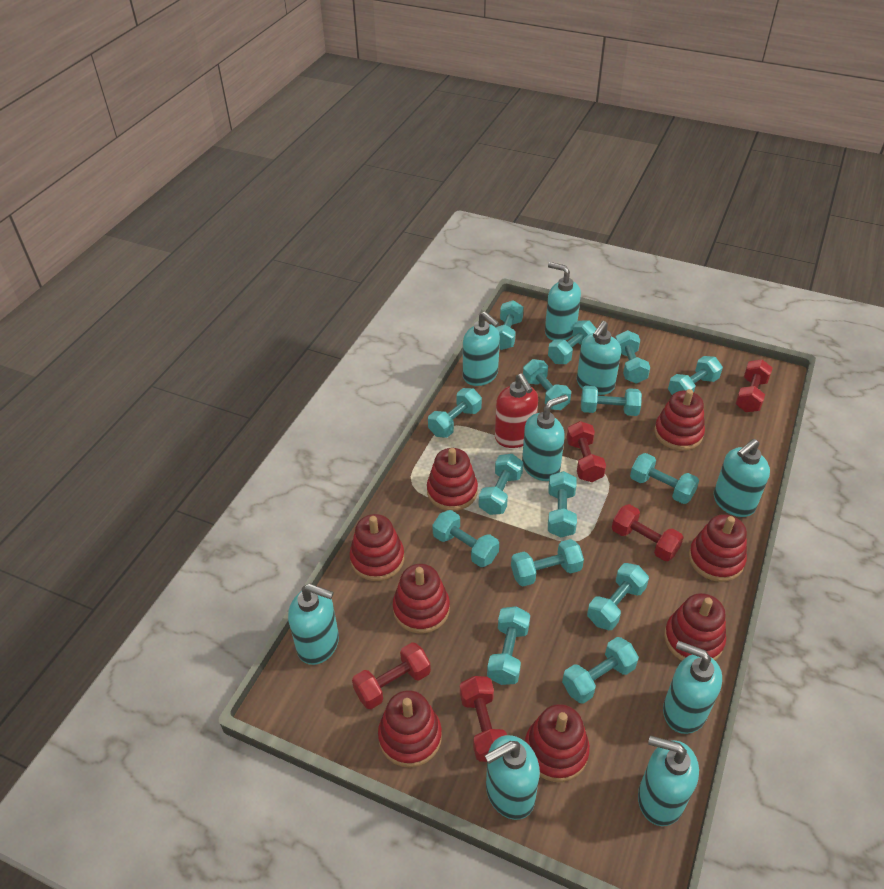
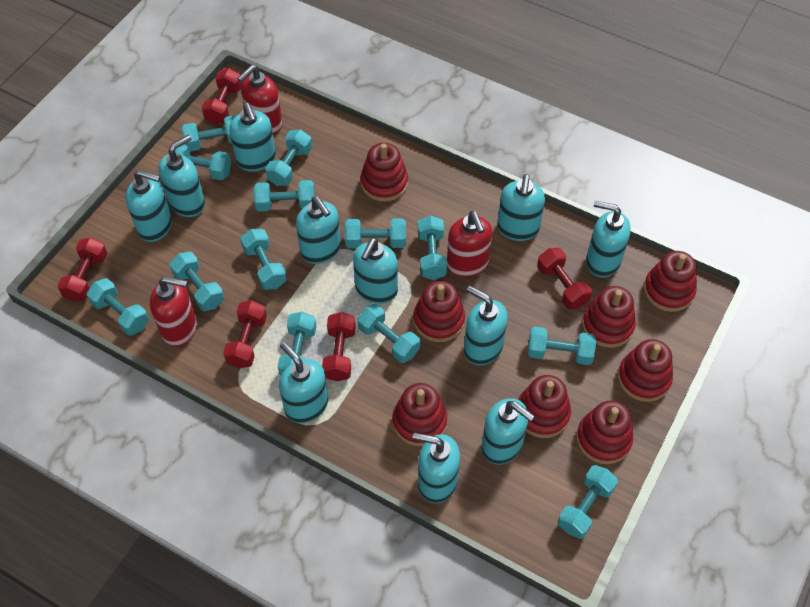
red soap dispenser: [495,374,538,448] = 1 -> [150,276,197,347] [237,65,283,135] [447,211,492,277] = 3
turquoise dumbbell: [428,388,482,438] [432,510,499,567] [479,454,523,515] [487,606,530,685] [496,300,524,350] [511,539,584,586] [523,359,571,410] [548,320,596,364] [548,471,577,537] [562,637,639,704] [581,385,642,416] [587,563,649,630] [615,330,650,384] [630,453,699,504] [668,356,723,395] = 15 -> [87,278,149,335] [169,252,224,311] [175,145,231,180] [182,115,236,152] [240,229,287,290] [254,180,315,212] [265,130,312,186] [278,312,316,376] [345,219,406,248] [357,304,420,363] [418,216,447,280] [528,327,596,365] [558,465,618,539] = 13
turquoise soap dispenser: [288,584,339,665] [463,311,500,386] [484,735,540,820] [522,395,568,481] [545,262,581,341] [577,321,621,395] [638,736,699,826] [663,641,722,734] [714,439,770,517] = 9 -> [126,170,172,242] [158,135,205,217] [229,103,276,172] [279,342,328,423] [296,196,341,264] [353,238,398,304] [413,432,460,503] [464,286,508,365] [481,398,535,465] [497,174,545,241] [586,201,631,278] = 11

